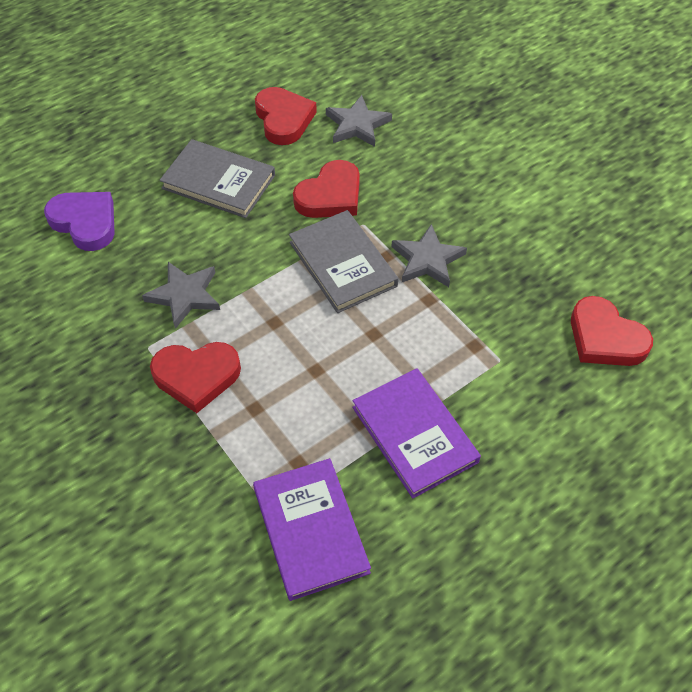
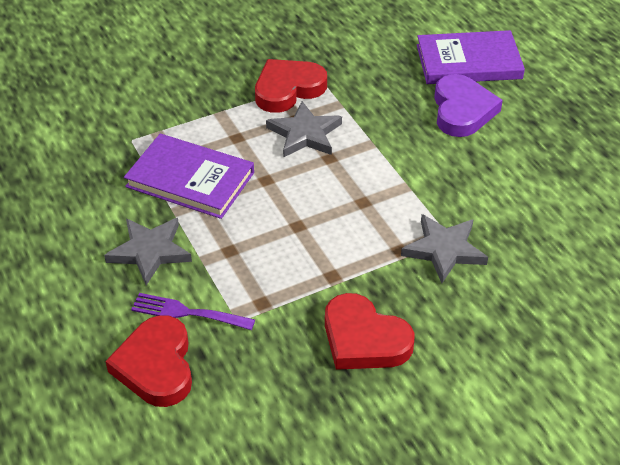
grey book: [159,139,275,218] [289,210,398,313] = 2 -> none = 0
purple fork: none = 0 -> [131,293,255,330] = 1
red heart: [150,342,241,413] [255,87,317,145] [293,160,360,218] [571,296,653,366] = 4 -> [106,315,192,407] [255,59,327,113] [325,293,415,370] = 3

